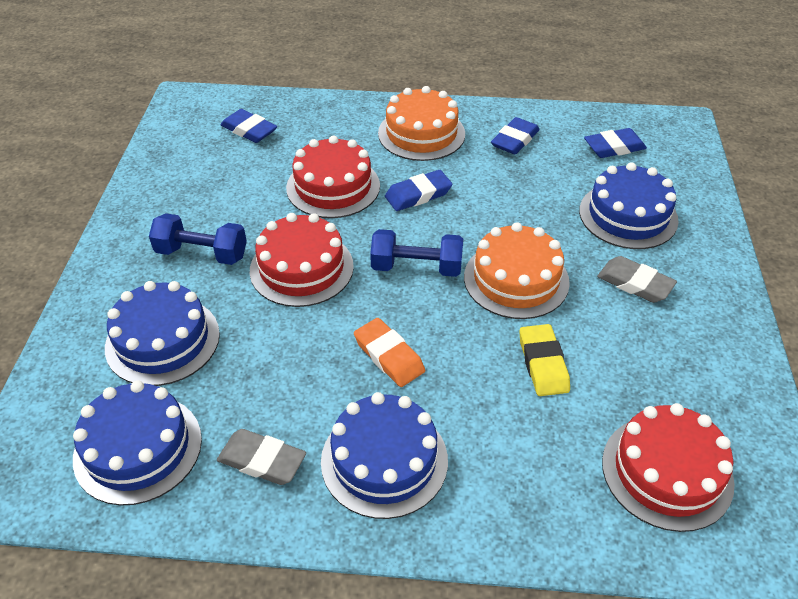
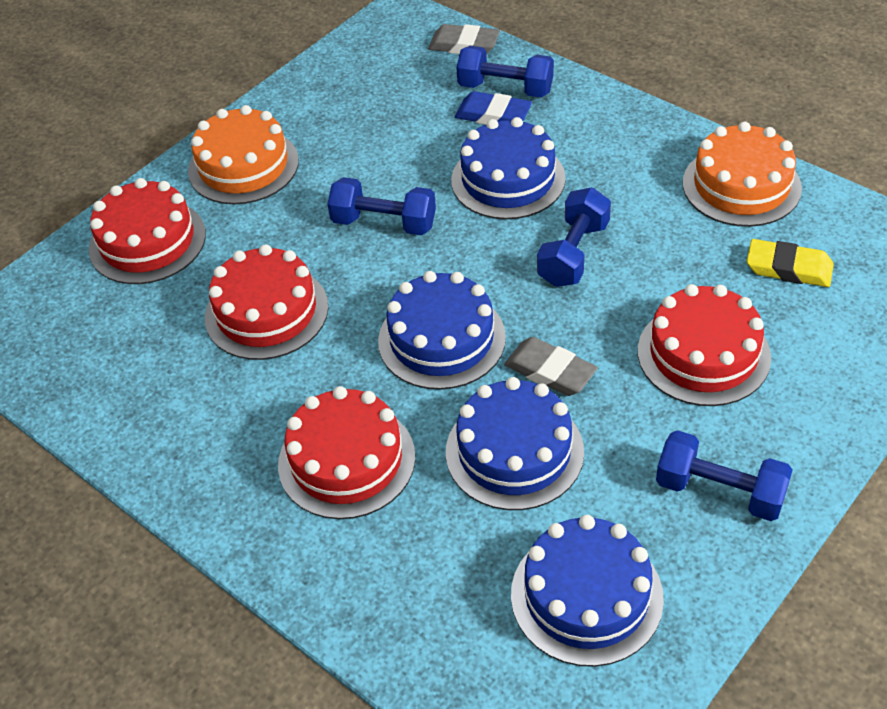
blue dumbbell: [149,213,247,265] [370,229,463,277] = 2 -> [327,177,436,235] [456,46,554,97] [537,187,611,287] [656,430,793,521] = 4
blue eraser: [220,109,277,143] [385,170,453,211] [491,117,540,154] [584,128,647,158] = 4 -> [455,91,532,125] = 1
orange eraser: [354,318,425,387] = 1 -> none = 0
red cake: [250,213,354,307] [286,136,380,218] [602,403,735,532] = 3 -> [89,178,206,284] [205,245,329,360] [278,386,415,519] [638,284,771,406] = 4

